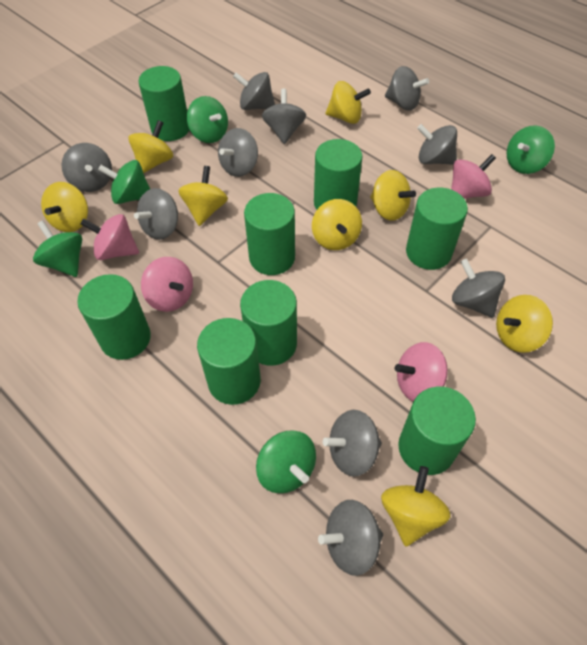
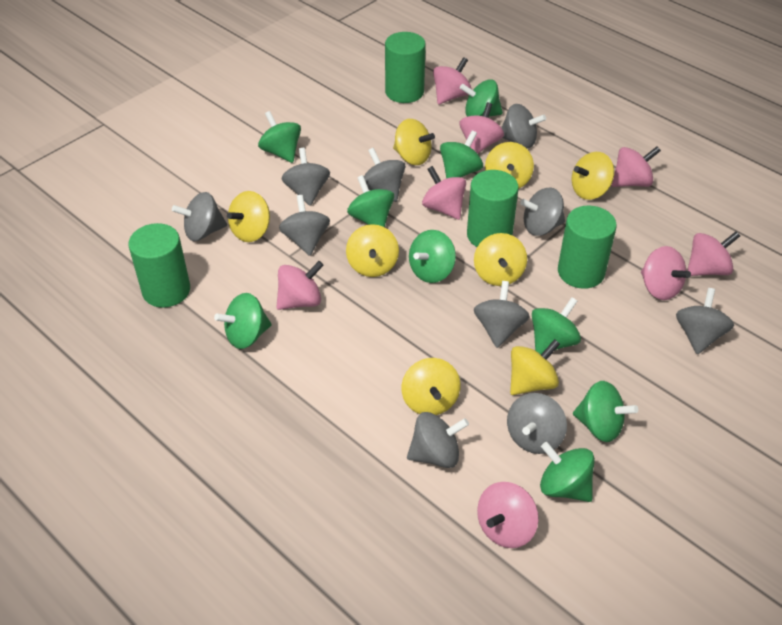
green cylinder: [77,274,151,360] [138,66,189,141] [197,318,261,405] [240,280,297,366] [244,193,295,275] [314,139,363,210] [398,387,476,475] [406,188,468,270] = 8 -> [128,223,190,308] [385,32,426,103] [467,170,519,247] [558,206,617,289] = 4
green spinning top: [33,220,82,277] [98,160,150,204] [187,96,228,143] [256,431,316,493] [507,126,555,174] = 5 -> [214,293,272,349] [258,111,301,163] [347,175,394,227] [409,230,456,283] [440,130,483,178] [460,79,503,117] [532,297,581,354] [540,442,595,502] [573,381,638,442] = 9
pink spinning top: [80,214,139,260] [141,257,193,312] [395,342,448,402] [451,154,496,199] = 4 -> [276,261,324,310] [422,166,466,220] [433,57,472,105] [459,102,504,154] [477,482,539,548] [611,146,661,187] [641,246,691,300] [687,231,740,276] = 8

